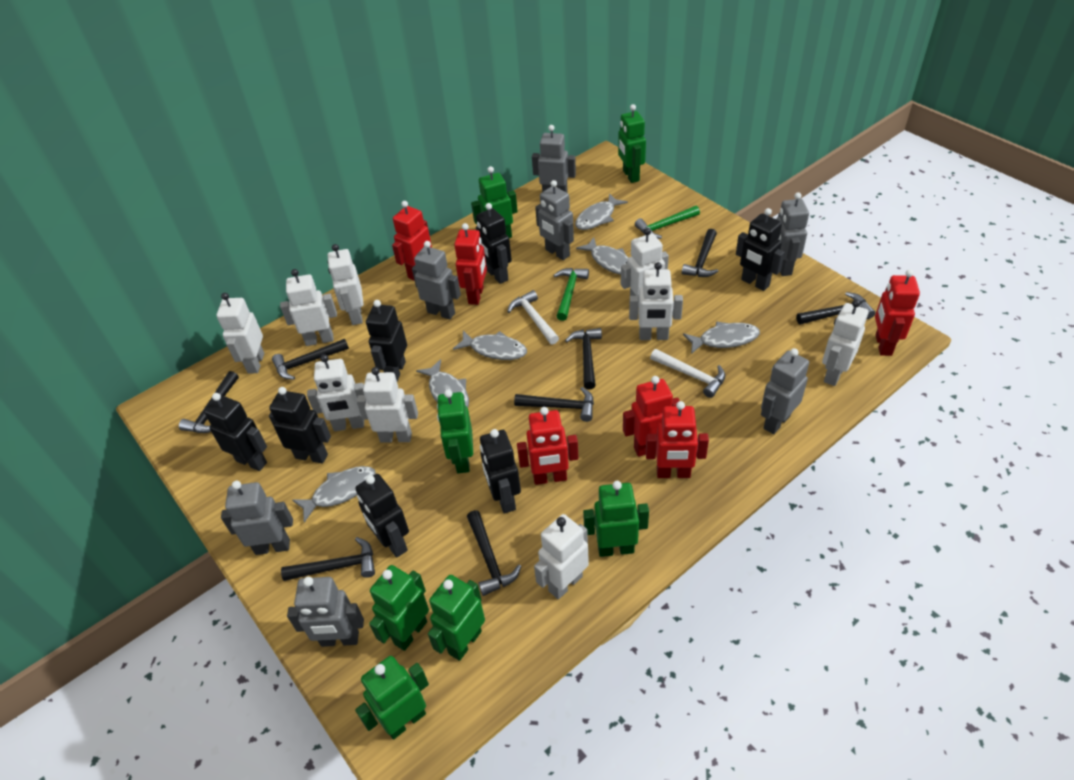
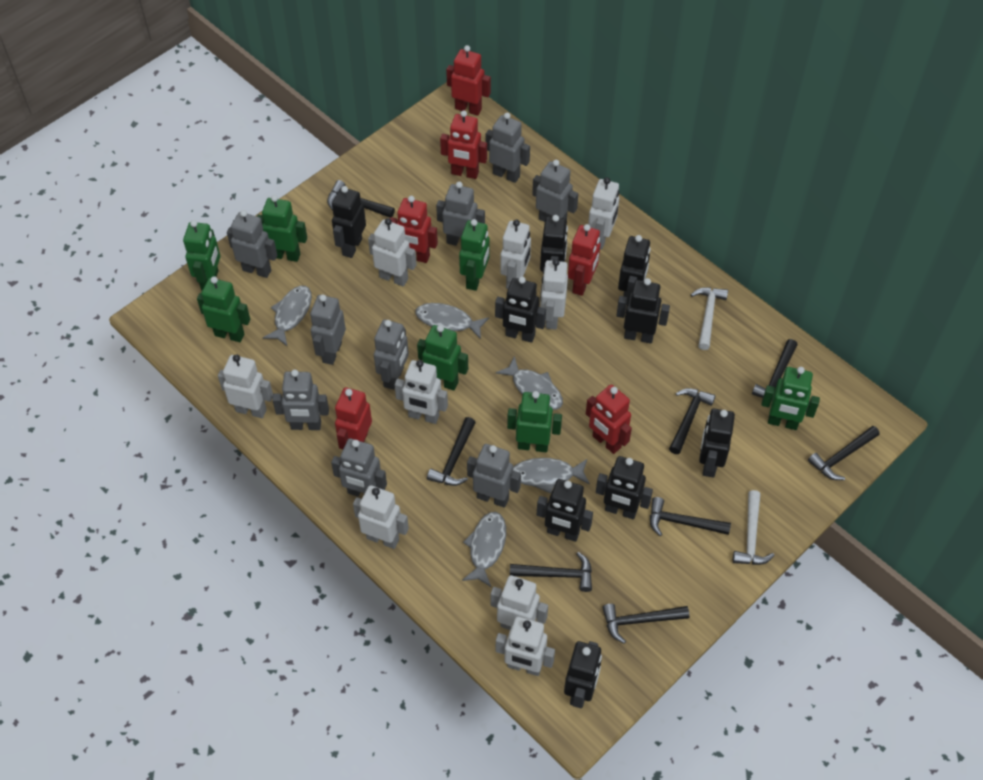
black robot: [204,393,267,471] [269,387,331,464] [355,474,409,558] [366,300,407,381] [476,203,512,284] [480,429,521,514] [736,208,785,291] = 7 -> [332,186,366,258] [495,277,546,343] [537,479,593,542] [540,215,568,272] [564,641,602,708] [596,456,653,519] [616,278,670,344] [618,235,651,303] [699,409,735,478] = 9
green hammer: [553,268,589,321] [635,206,700,239] = 2 -> none = 0
grey fish: [292,466,376,523] [416,359,469,408] [453,330,527,360] [575,193,628,230] [576,237,629,275] [683,321,760,354] = 6 -> [263,286,312,346] [415,303,489,339] [462,512,506,587] [496,356,563,410] [513,458,590,494] = 5
grey robot: [221,481,293,555] [287,577,364,647] [412,241,461,320] [532,125,576,193] [535,180,574,260] [761,348,809,434] [776,192,809,276] = 7 -> [227,210,277,278] [272,369,329,430] [310,295,346,365] [331,438,387,497] [374,319,409,390] [436,182,485,246] [467,444,521,508] [486,113,530,183] [532,160,578,222] = 9

